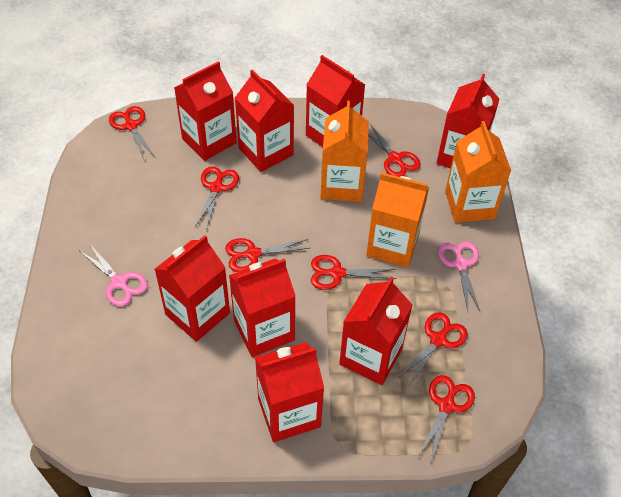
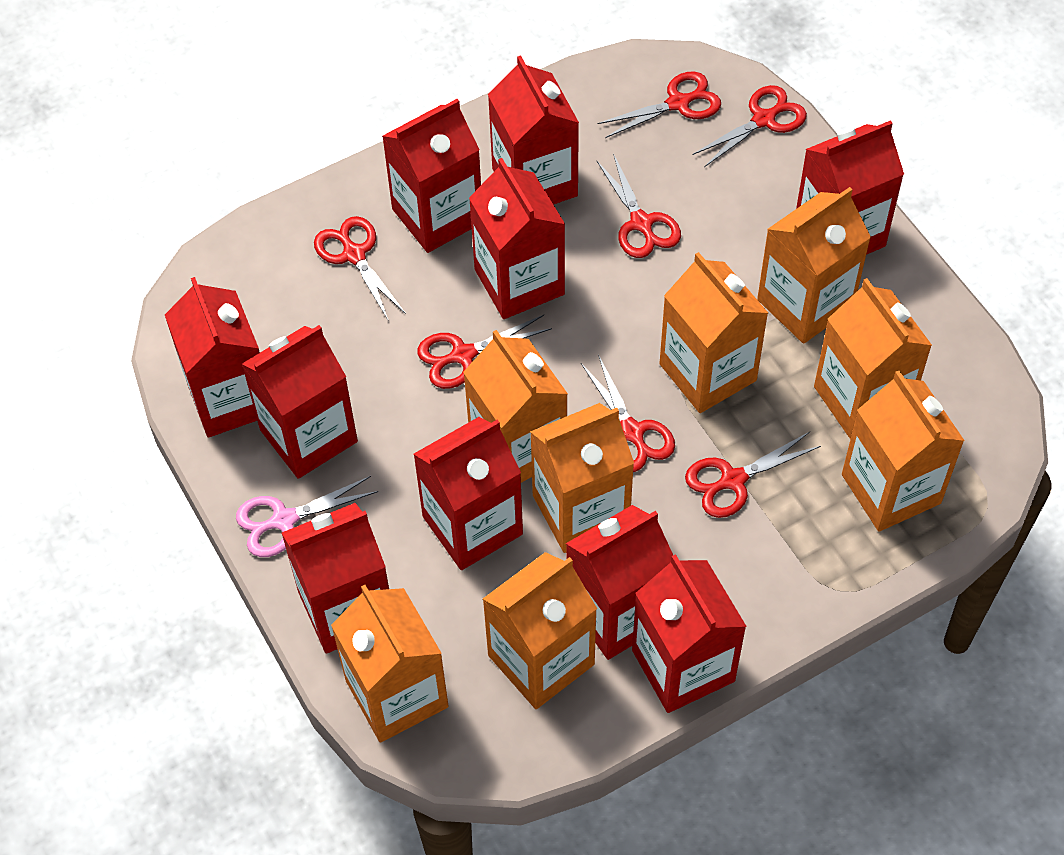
orange carton: [321,101,369,202] [366,172,429,268] [445,121,511,223] = 3 -> [331,585,448,743] [463,330,568,483] [483,552,597,709] [530,403,634,553] [659,252,768,413] [757,187,871,344] [814,278,932,439] [842,371,965,532] = 8
pink scissors: [80,243,148,306] [438,241,481,313] = 2 -> [236,476,378,557] = 1
red carton: [155,235,230,342] [174,61,237,161] [229,259,296,357] [235,70,294,172] [255,342,324,442] [306,55,365,147] [339,277,412,385] [437,74,499,168] = 8 -> [165,277,260,438] [242,325,358,479] [282,503,389,654] [382,99,481,253] [413,417,523,570] [469,158,565,319] [488,55,579,205] [566,505,673,660] [632,554,747,713] [796,120,904,255] = 10

